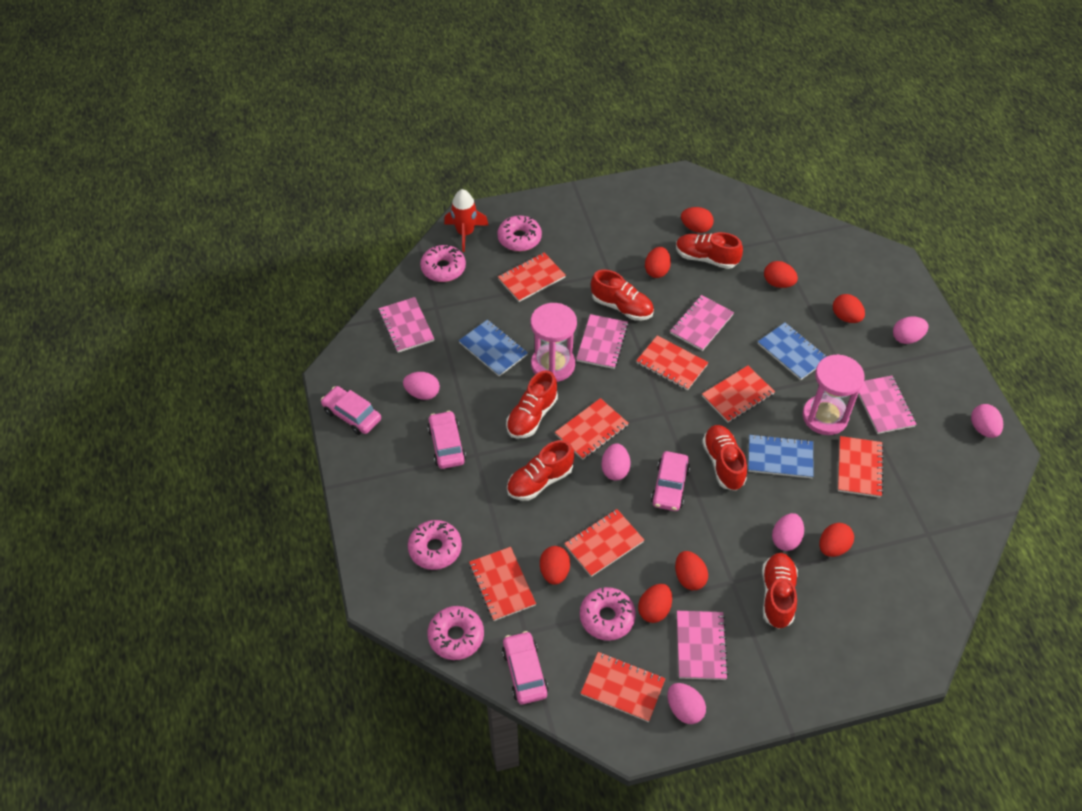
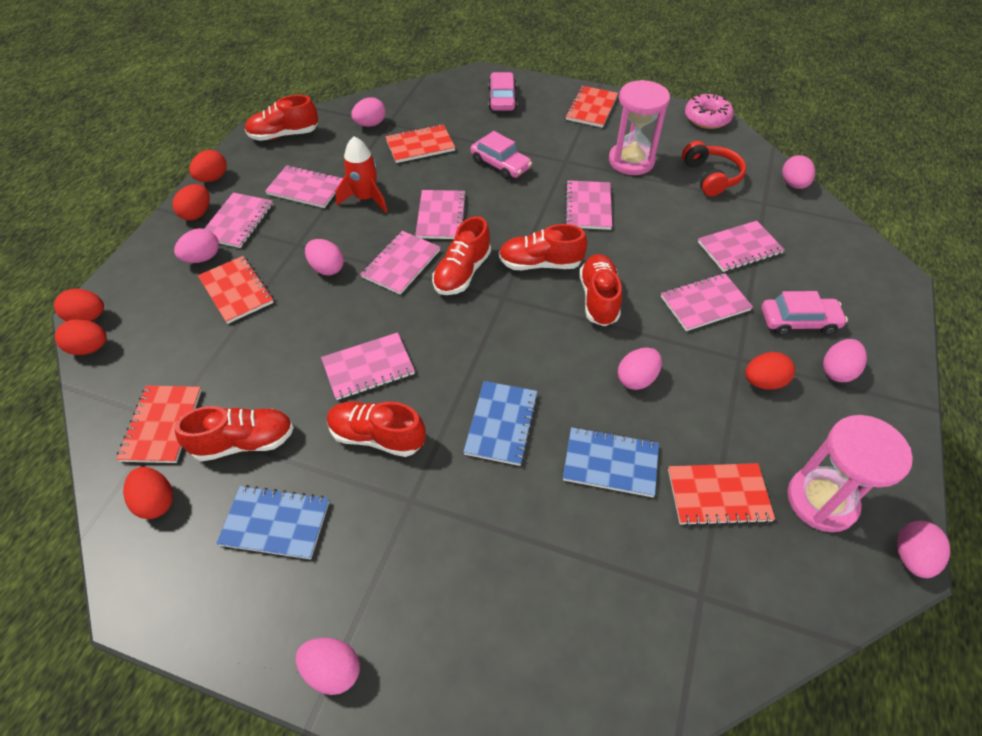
pink car: [321,386,381,435] [427,411,466,469] [502,631,548,704] [651,451,690,511] = 4 -> [470,131,532,180] [488,72,517,111] [762,291,848,335] = 3
pink donut: [408,520,462,570] [420,245,466,282] [428,606,484,660] [497,215,542,251] [580,587,636,641] = 5 -> [685,94,734,129] = 1
pink egg: [403,372,440,400] [601,443,630,480] [667,683,706,724] [772,513,804,551] [893,316,928,344] [971,404,1003,438] = 6 -> [174,228,219,263] [296,638,360,695] [305,239,344,275] [351,98,386,127] [618,348,662,390] [782,155,815,189] [823,339,867,382] [897,521,950,578] = 8
pink notebook: [379,297,434,353] [576,314,628,369] [670,295,734,351] [677,611,728,680] [858,376,917,434] = 5 -> [204,193,273,248] [265,165,343,208] [321,332,415,400] [360,231,440,295] [415,190,467,239] [565,180,612,230] [661,273,753,331] [698,221,785,272] = 8
red egg: [540,546,570,585] [638,584,672,623] [645,247,671,278] [675,551,708,590] [681,207,714,233] [764,261,798,288] [819,523,854,557] [833,294,865,323] = 8 -> [54,289,104,321] [55,319,107,355] [123,467,173,519] [172,184,210,220] [189,150,227,182] [745,352,795,390] = 6
red headphones: none = 0 -> [682,141,746,196] = 1
red notebook: [469,547,536,621] [498,253,566,302] [555,398,629,460] [564,509,644,577] [581,652,666,722] [636,335,709,390] [702,366,775,423] [838,436,884,498] = 8 -> [116,385,202,463] [198,256,274,324] [385,124,455,163] [566,86,618,128] [668,463,775,526] = 5

